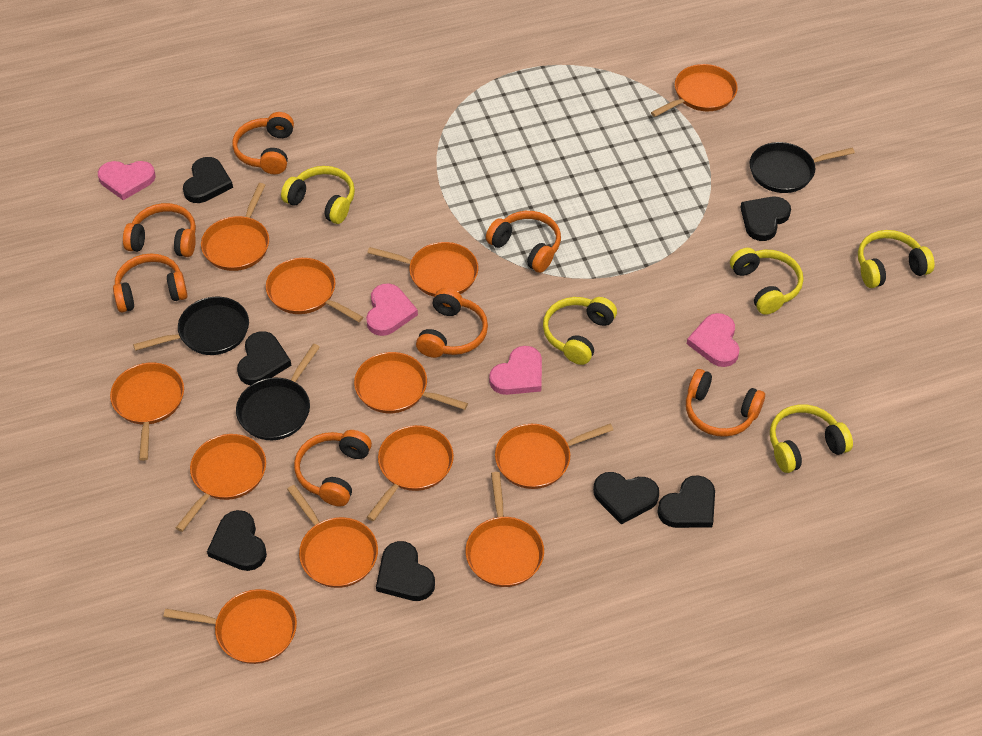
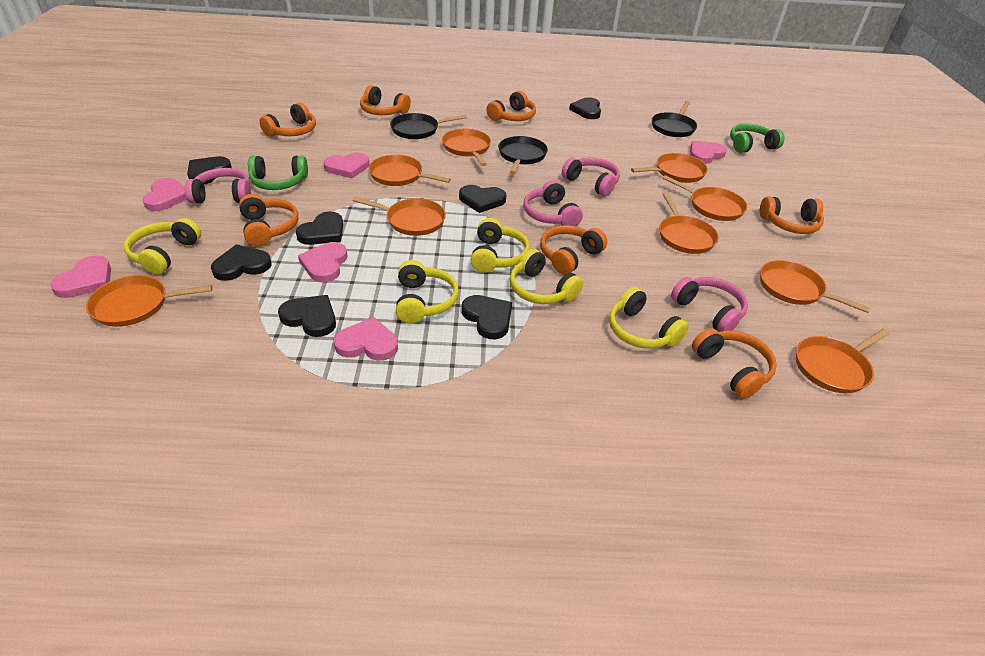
green headphones: none = 0 -> [248,155,308,190] [730,123,785,153] = 2
orange pan: [110,363,184,461] [163,589,297,664] [176,434,266,532] [201,183,269,271] [266,258,363,322] [287,485,378,588] [354,352,468,413] [367,242,478,297] [367,425,454,521] [466,472,544,587] [495,423,613,489] [651,64,738,117] = 12 -> [86,275,212,327] [353,197,446,236] [369,155,451,186] [442,129,491,166] [631,153,708,183] [659,192,719,254] [663,175,747,221] [760,260,871,313] [796,329,890,394] = 9
pink headphones: none = 0 -> [185,168,251,204] [523,180,583,226] [562,157,620,196] [671,277,748,332] = 4
pink heart: [98,161,156,200] [366,284,418,336] [489,346,542,395] [687,313,739,367] = 4 -> [50,255,111,298] [143,178,187,211] [298,242,347,282] [323,153,369,178] [333,317,398,361] [690,141,727,164] = 6

